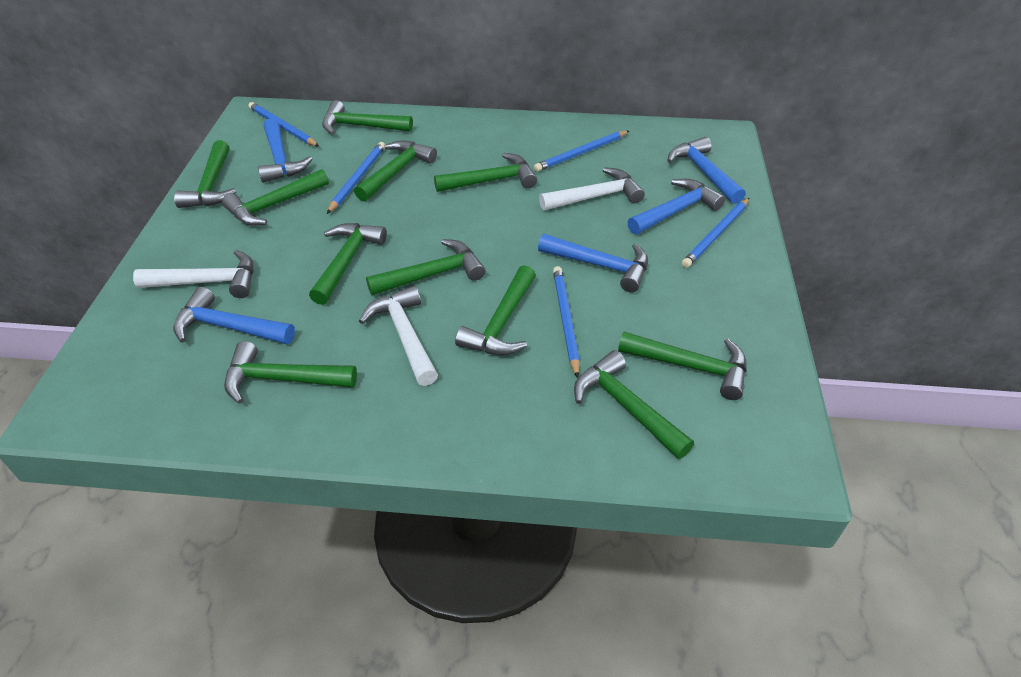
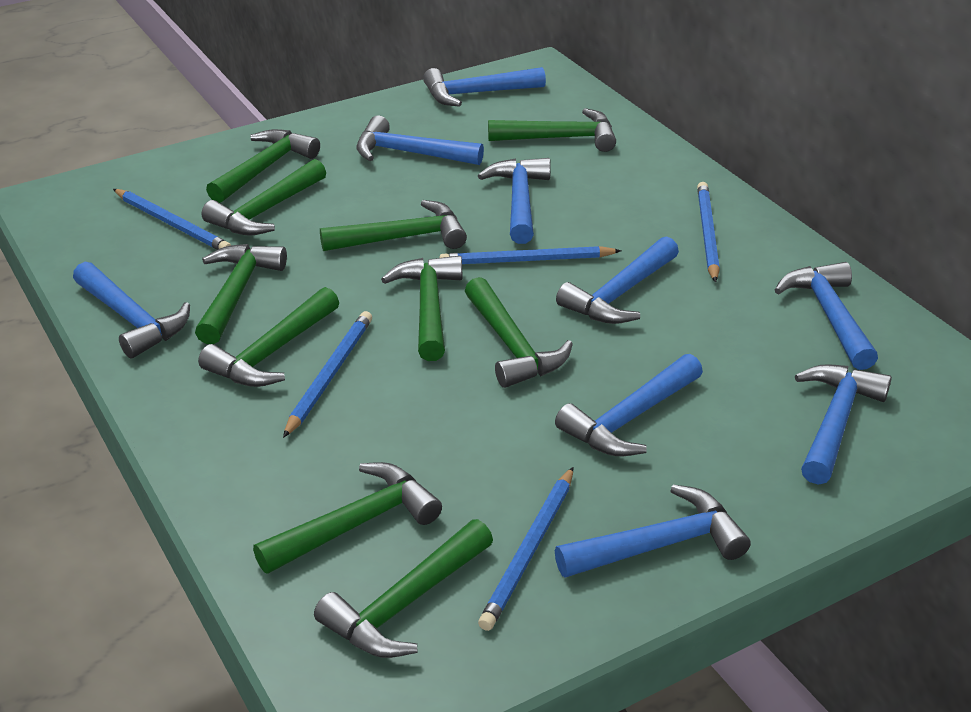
blue hammer: [173,287,295,344] [258,119,312,183] [538,234,648,292] [627,179,725,234] [667,137,746,204] = 5 -> [73,262,190,358] [356,116,484,165] [423,67,546,107] [478,158,551,244] [555,354,703,456] [555,484,751,578] [556,236,679,324] [775,262,878,370] [795,364,892,485] = 9
green hammer: [174,140,236,208] [222,169,329,226] [224,341,357,404] [309,223,387,305] [322,100,413,135] [354,140,437,201] [366,239,485,295] [434,153,537,192] [455,265,536,355] [574,350,694,459] [618,332,747,400] = 11 -> [195,244,287,344] [198,287,339,387] [201,159,326,236] [206,129,320,203] [253,462,442,574] [314,519,493,658] [320,200,467,251] [381,256,462,361] [465,277,573,388] [488,108,616,152] = 10
white hammer: [133,250,253,298] [359,286,438,386] [539,167,645,210] = 3 -> none = 0

